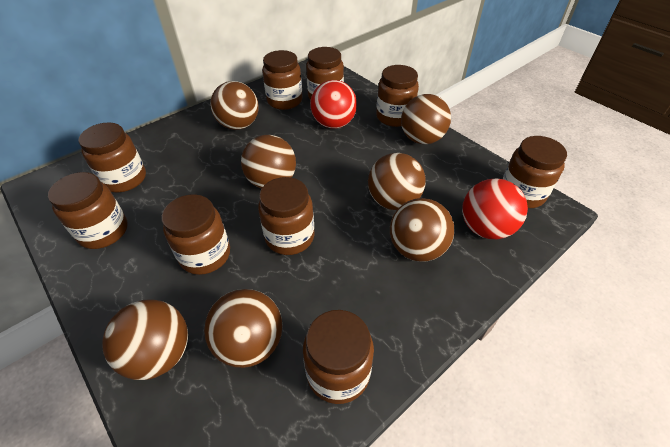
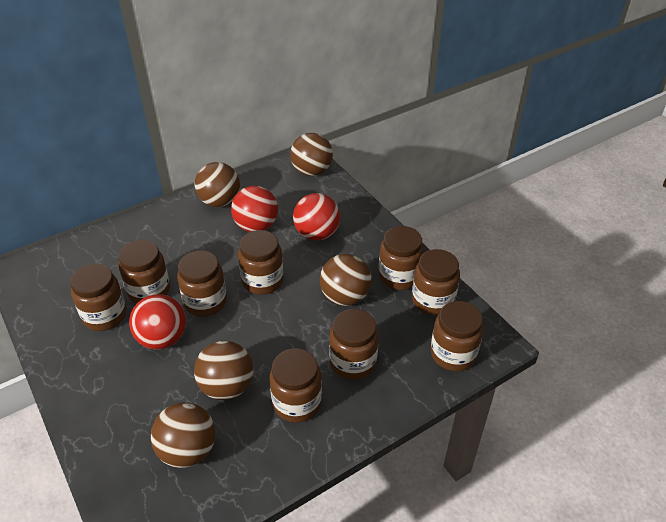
brown ball: [102,299,188,380] [204,289,283,368] [210,81,259,130] [241,135,296,189] [368,153,426,210] [390,198,455,262] [401,94,451,144] = 7 -> [151,402,216,468] [194,341,253,400] [195,162,240,207] [290,133,333,176] [320,254,372,306] = 5
red ball: [310,80,357,128] [462,179,528,239] = 2 -> [129,294,186,350] [231,186,278,232] [293,193,340,241] = 3

